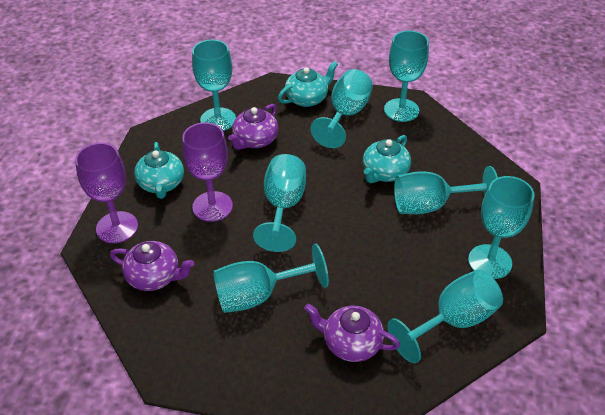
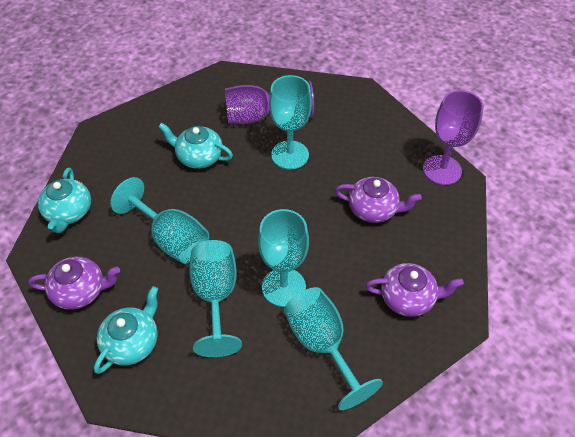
turquoise goblet: [192,40,236,131] [213,244,329,313] [253,154,306,252] [310,69,373,148] [384,31,429,122] [388,270,503,363] [394,166,498,214] [468,176,534,279] = 8 -> [110,177,209,264] [189,240,242,357] [258,209,309,307] [269,75,312,170] [284,287,383,410] = 5

